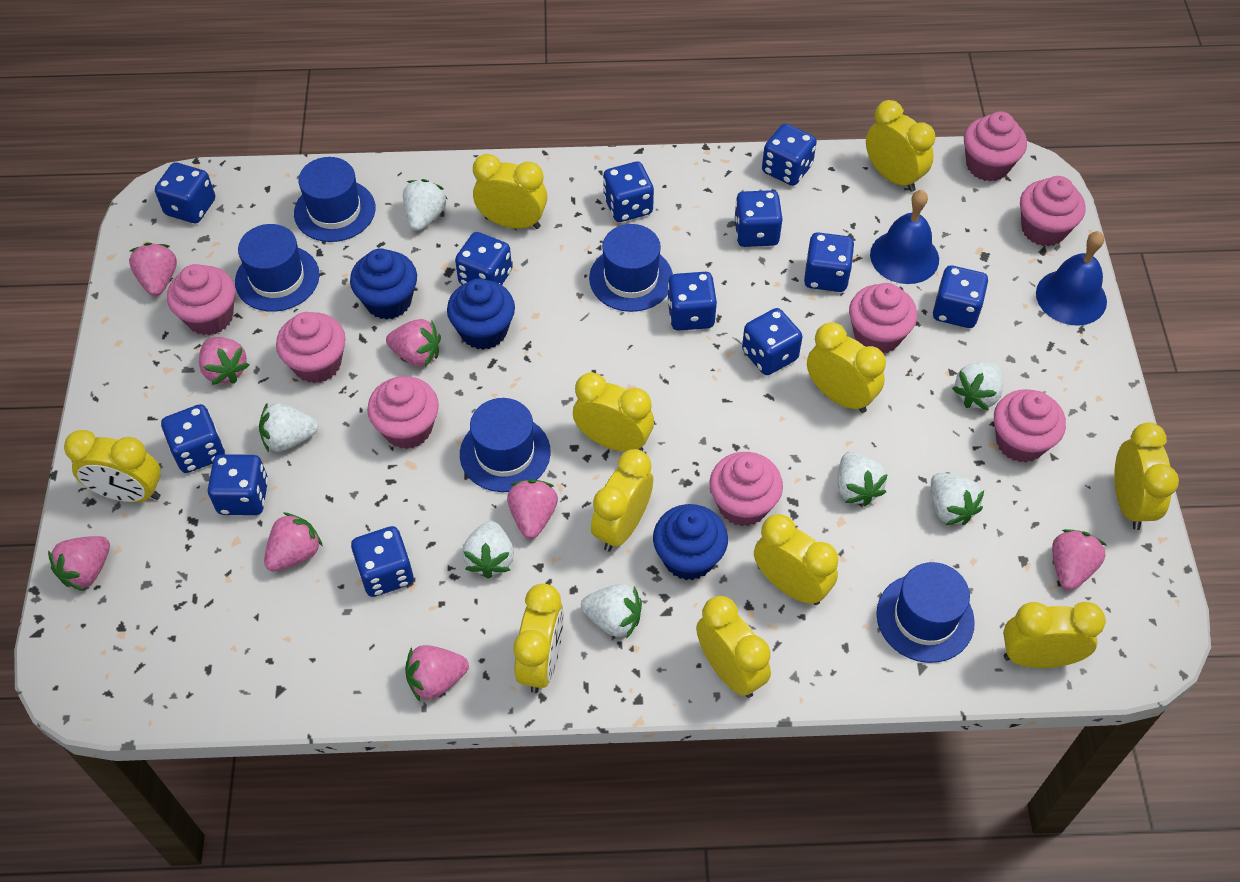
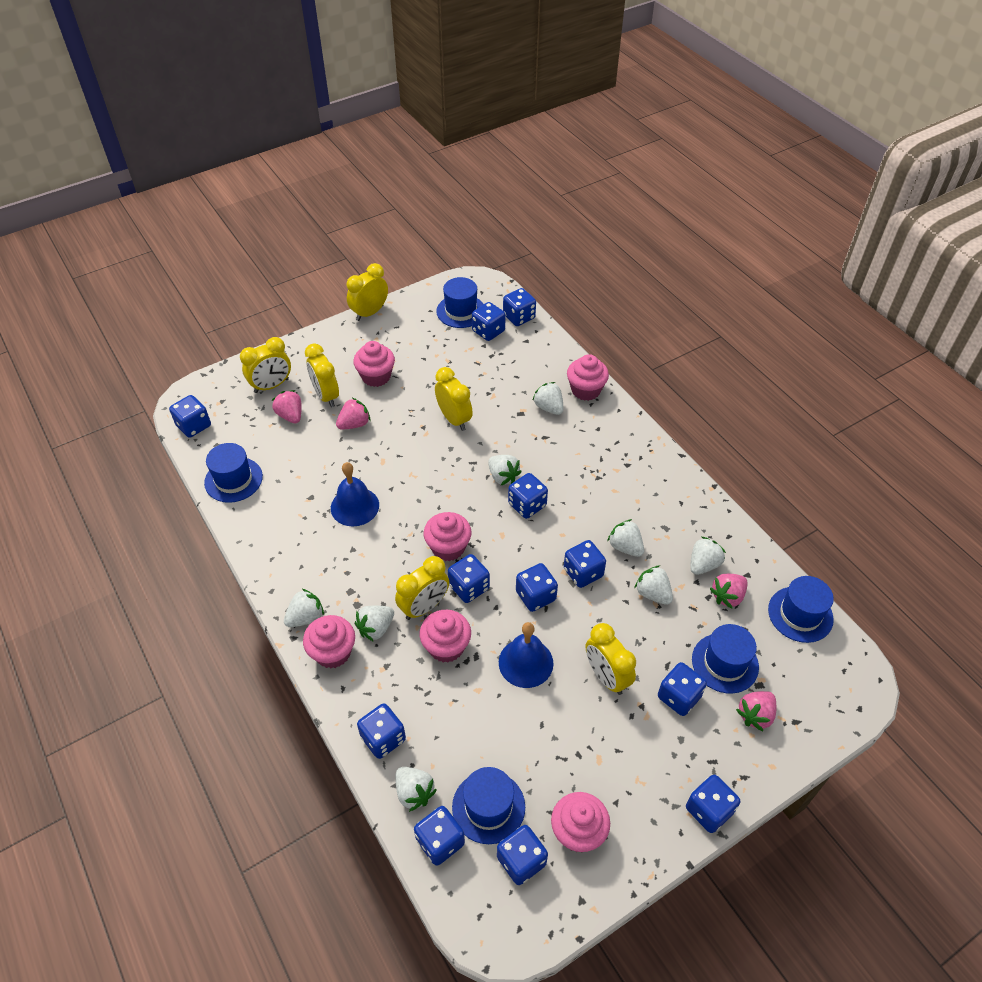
blue cupcake: [350,248,417,320] [447,278,515,350] [653,504,728,580] = 3 -> none = 0
pink cupcake: [167,264,235,335] [276,312,346,383] [367,376,439,449] [709,452,783,526] [849,283,917,353] [964,112,1027,181] [994,389,1066,462] [1020,176,1085,246] = 8 -> [303,615,355,668] [353,341,395,387] [419,610,471,663] [424,512,472,561] [551,792,610,852] [567,354,609,401] = 6
pink strawberry: [48,536,110,591] [129,243,177,296] [199,337,249,385] [264,512,323,572] [386,319,441,367] [405,645,469,701] [507,479,558,539] [1052,529,1106,590] = 8 -> [272,390,302,424] [336,398,370,430] [710,574,747,609] [736,691,776,731] = 4
white strawberry: [259,403,318,452] [403,179,447,231] [462,521,514,579] [581,584,642,639] [837,452,888,506] [931,473,984,525] [952,362,1003,410] = 7 -> [284,589,324,627] [355,606,394,642] [395,767,437,812] [488,455,522,485] [533,382,563,415] [607,519,644,557] [634,565,673,605] [690,537,726,575] = 8
yellow clock: [64,430,161,502] [473,154,547,229] [513,583,564,693] [573,372,654,452] [591,449,653,552] [696,596,771,698] [754,514,838,605] [807,322,886,413] [866,100,935,192] [1003,602,1106,668] [1114,422,1179,530] = 11 -> [240,337,291,393] [305,343,339,407] [347,263,388,321] [395,556,449,620] [435,367,473,431] [585,623,636,695] = 6

